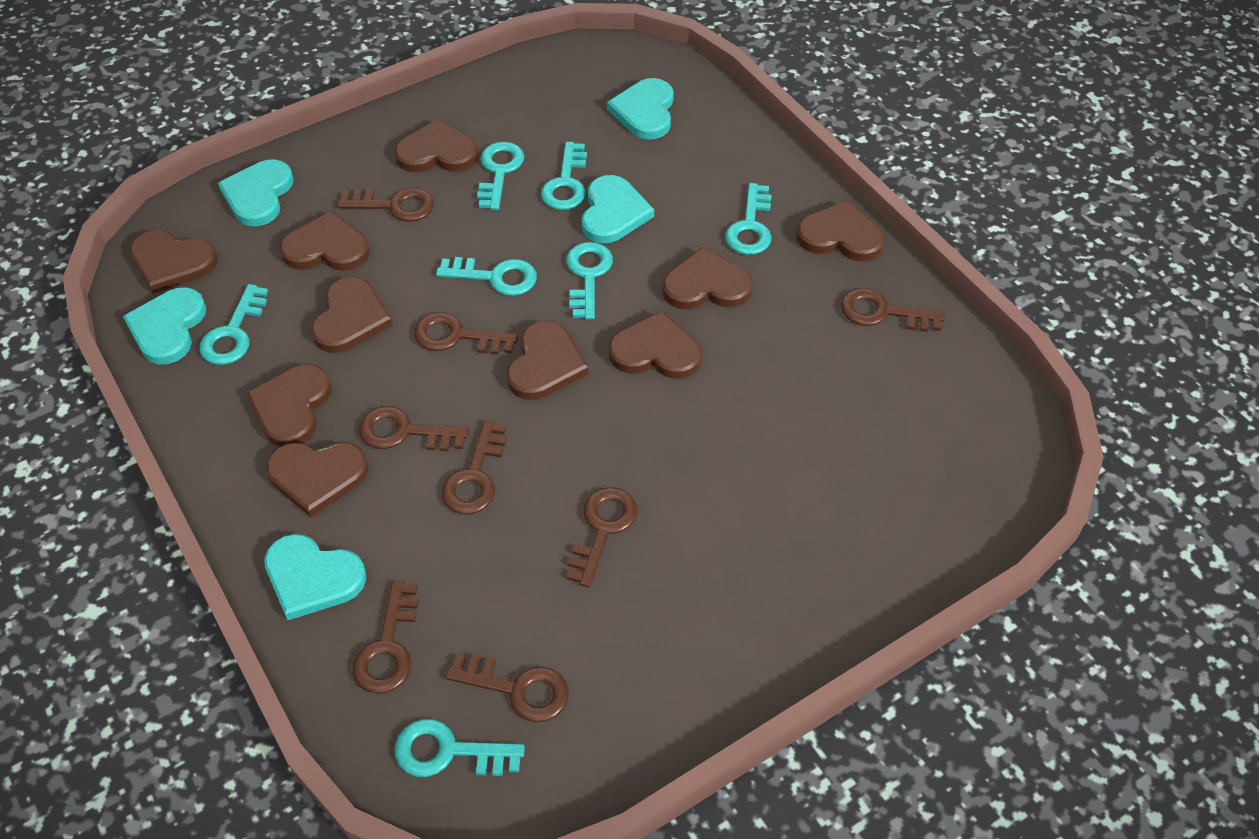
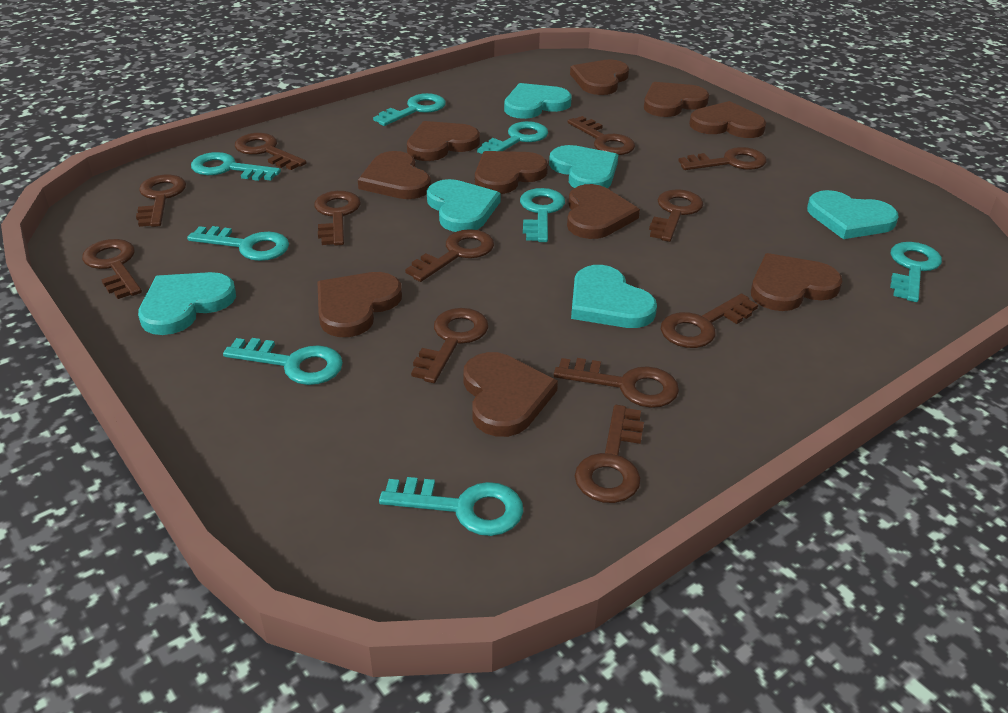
brown key: [337,188,434,222] [352,581,419,694] [359,406,469,451] [414,312,518,355] [441,420,507,514] [445,654,569,722] [567,487,637,588] [841,288,945,332] = 8 -> [82,239,142,299] [136,175,186,227] [235,133,306,170] [314,191,361,246] [405,229,494,282] [411,308,488,383] [554,358,679,408] [568,116,635,155] [575,405,644,503] [649,189,703,242] [661,294,758,348] [678,147,767,170] = 12
turquoise heart: [123,287,206,365] [218,160,294,226] [264,534,366,620] [582,175,654,243] [607,78,674,139] = 5 -> [138,272,236,335] [427,179,501,232] [504,83,572,119] [549,145,618,188] [571,265,657,328] [807,190,899,239] = 6
turquoise key: [200,284,268,365] [395,719,525,777] [436,257,537,296] [477,142,524,210] [541,142,587,210] [566,242,613,319] [725,183,772,255] = 7 -> [187,226,289,261] [191,152,281,181] [223,338,343,385] [373,93,446,126] [379,477,523,536] [477,121,548,154] [520,188,565,242] [890,242,942,302] = 8

